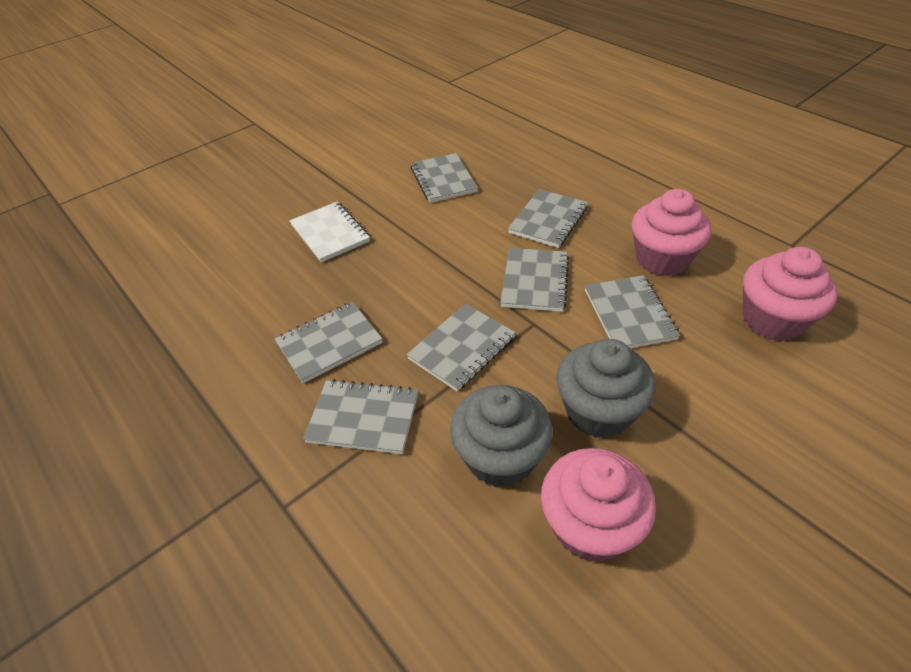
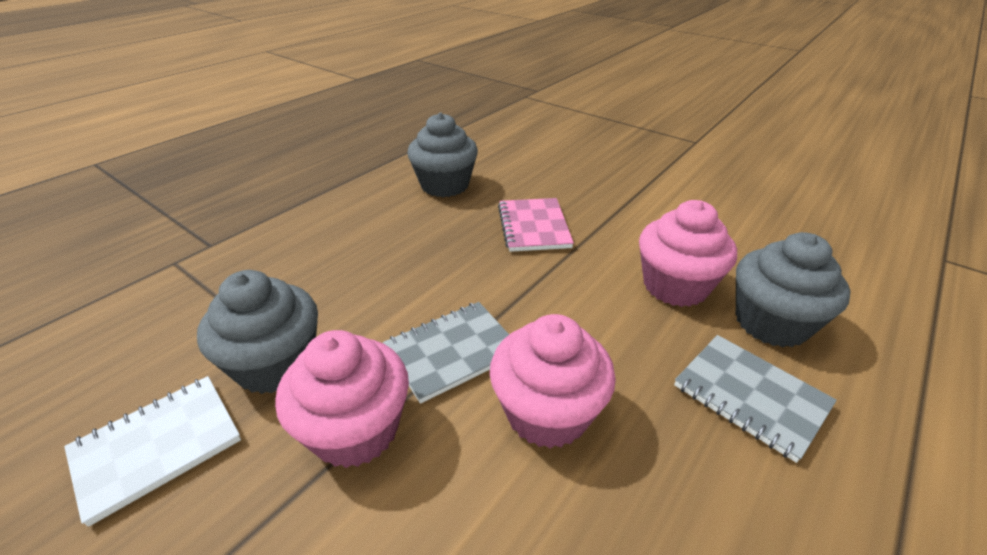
grey cupcake: [450,385,552,488] [556,339,655,439] = 2 -> [197,270,318,394] [407,113,478,197] [736,232,850,347] = 3
grey notebook: [274,302,383,383] [303,379,418,454] [406,304,516,391] [410,153,478,203] [500,248,569,312] [508,189,588,248] [585,275,680,348] = 7 -> [383,302,509,404] [674,335,837,463] = 2
pink notebook: none = 0 -> [498,198,574,252] = 1

